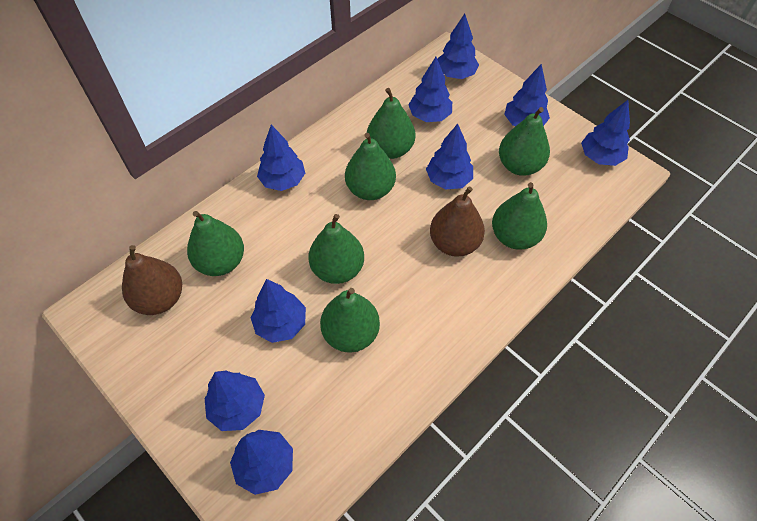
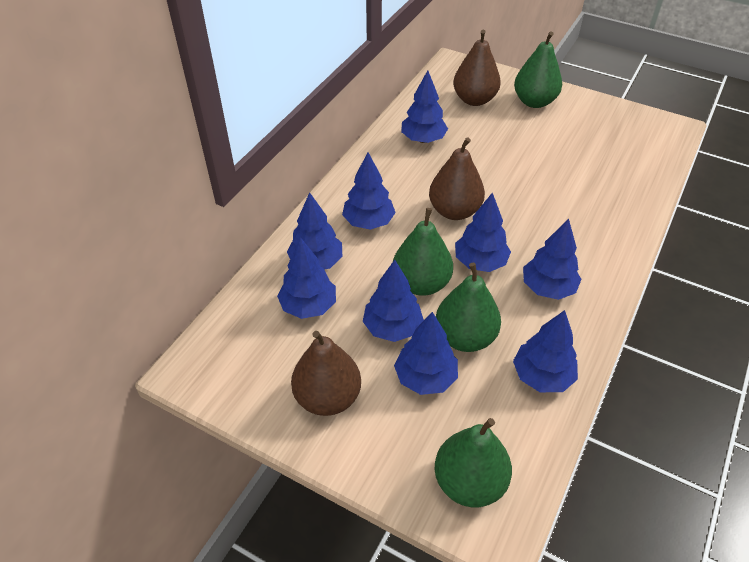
brown pear: [122,245,182,315] [430,186,485,257] = 2 -> [291,331,361,416] [429,138,485,220] [453,30,501,106] = 3
green pear: [187,211,244,276] [308,214,364,284] [320,288,380,353] [345,133,396,200] [367,88,415,159] [492,182,547,250] [499,107,550,176] = 7 -> [393,208,453,296] [435,418,512,507] [436,263,501,352] [514,31,562,108] = 4

